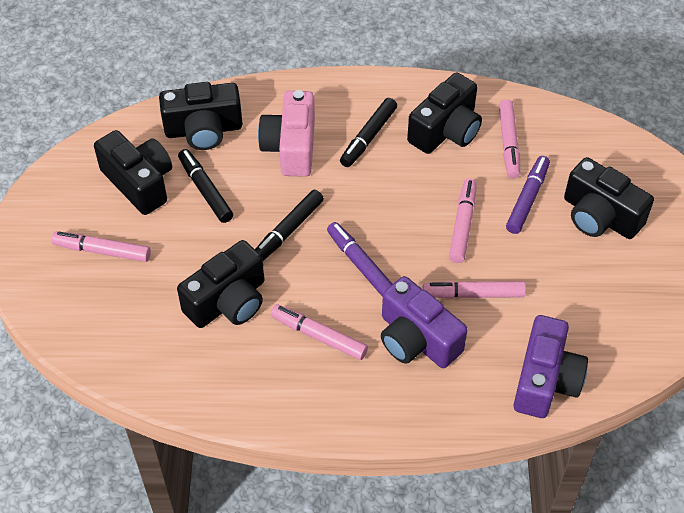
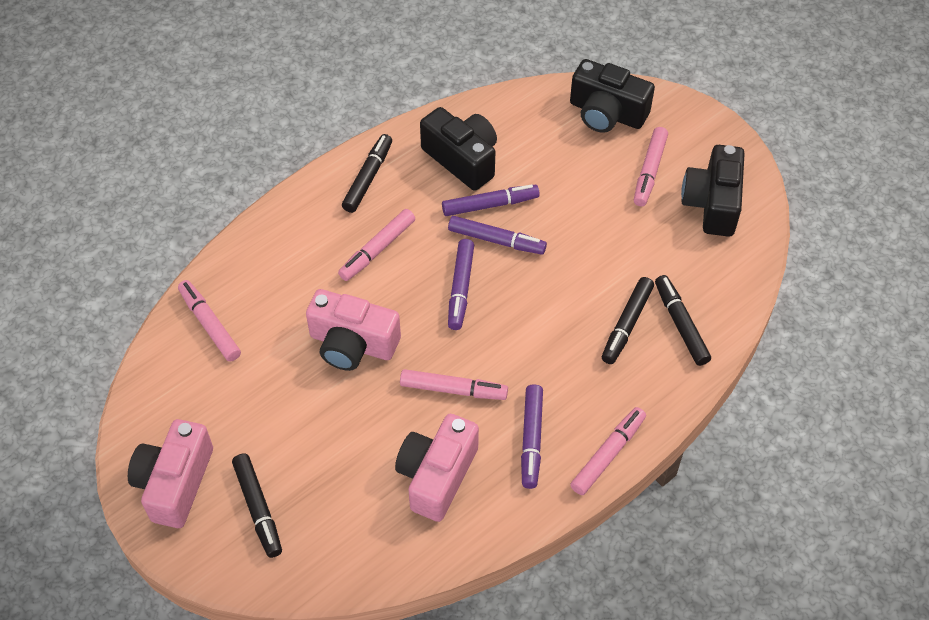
black camera: [94,130,172,215] [159,82,243,150] [177,240,264,328] [407,72,482,154] [564,157,654,239] = 5 -> [420,107,497,191] [570,59,655,133] [681,145,745,237] = 3
black marker: [178,149,233,223] [255,190,324,261] [340,98,397,167] = 3 -> [232,453,282,558] [342,134,392,213] [602,277,654,364] [655,275,711,366] = 4
pink camera: [258,90,315,177] = 1 -> [128,419,213,528] [306,289,401,371] [395,414,479,522] = 3
purple camera: [381,276,468,368] [514,315,588,418] = 2 -> none = 0
purple marker: [327,222,393,297] [506,156,550,234] = 2 -> [442,184,540,216] [448,216,547,255] [448,239,474,330] [521,384,543,489] = 4

